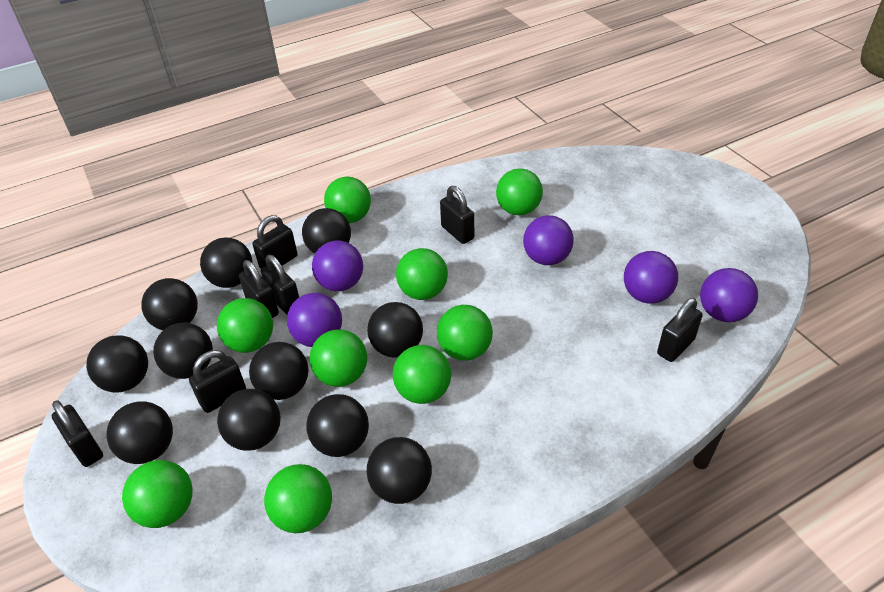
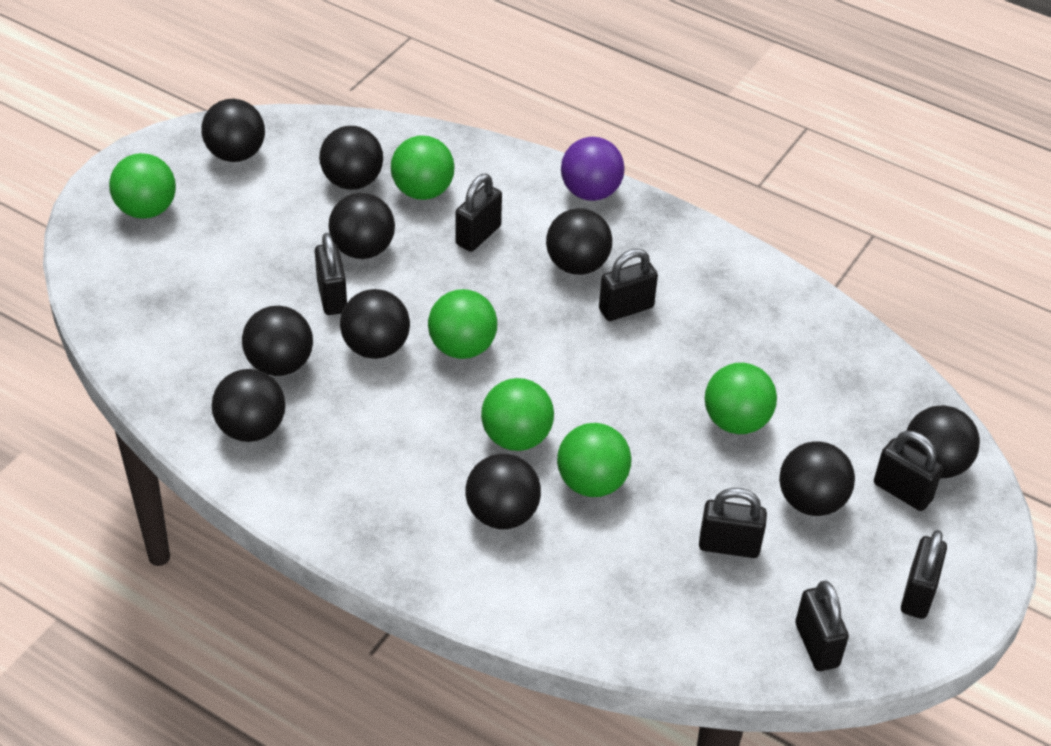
black ball: [86,335,148,392] [106,401,173,464] [142,278,198,330] [153,323,213,379] [200,237,252,288] [217,389,280,451] [249,342,308,400] [302,208,351,254] [306,394,369,457] [367,302,423,358] [367,437,432,504] = 11 -> [201,99,265,162] [212,369,285,442] [242,306,313,376] [319,126,383,190] [328,193,395,259] [340,289,410,359] [465,454,541,529] [546,208,612,275] [779,442,855,516] [905,405,980,478] = 10
green ball: [122,460,193,528] [217,298,273,353] [264,464,332,533] [310,330,367,387] [324,177,371,223] [393,345,451,404] [396,248,448,300] [437,305,493,361] [496,168,543,215] = 9 -> [109,153,176,219] [391,135,455,200] [428,289,497,359] [481,378,554,451] [557,423,632,497] [705,363,777,434] = 6
purple ball: [287,293,342,347] [312,241,363,291] [523,215,574,265] [624,251,678,304] [700,268,758,322] = 5 -> [561,137,625,201] = 1

